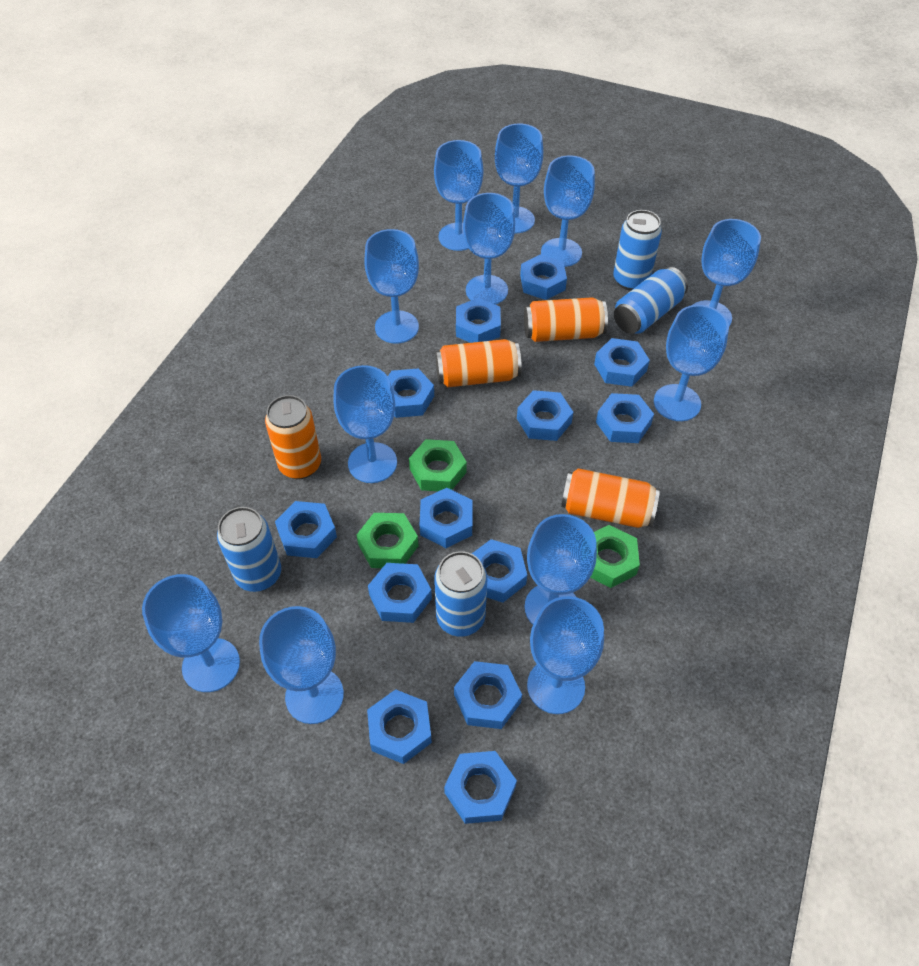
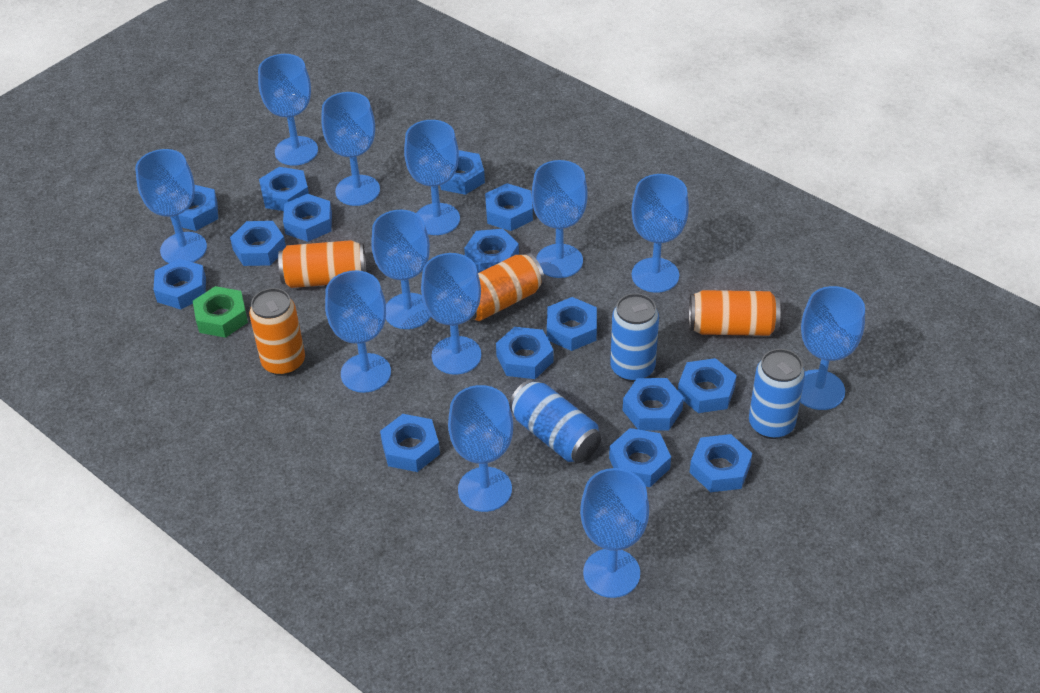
blue can: [217,507,281,592] [434,551,487,637] [613,210,662,291] [614,267,688,334] = 4 -> [509,379,602,463] [610,293,659,382] [749,349,805,439] = 3
blue nut: [275,501,337,558] [367,689,432,764] [368,563,432,623] [388,369,434,418] [420,488,472,548] [444,751,517,824] [454,661,522,729] [456,298,501,343] [472,539,527,603] [517,390,573,441] [520,254,567,300] [594,338,650,387] [596,393,654,443] = 13 -> [153,258,206,310] [170,185,218,231] [230,221,286,266] [259,167,309,211] [283,194,332,242] [380,414,440,472] [440,150,485,195] [464,229,519,273] [485,183,533,231] [496,327,553,379] [547,297,597,351] [609,428,671,487] [623,378,684,431] [678,358,737,413] [689,434,752,492] = 15
green nut: [357,513,419,568] [409,439,467,491] [590,525,640,588] = 3 -> [193,286,248,338] = 1

